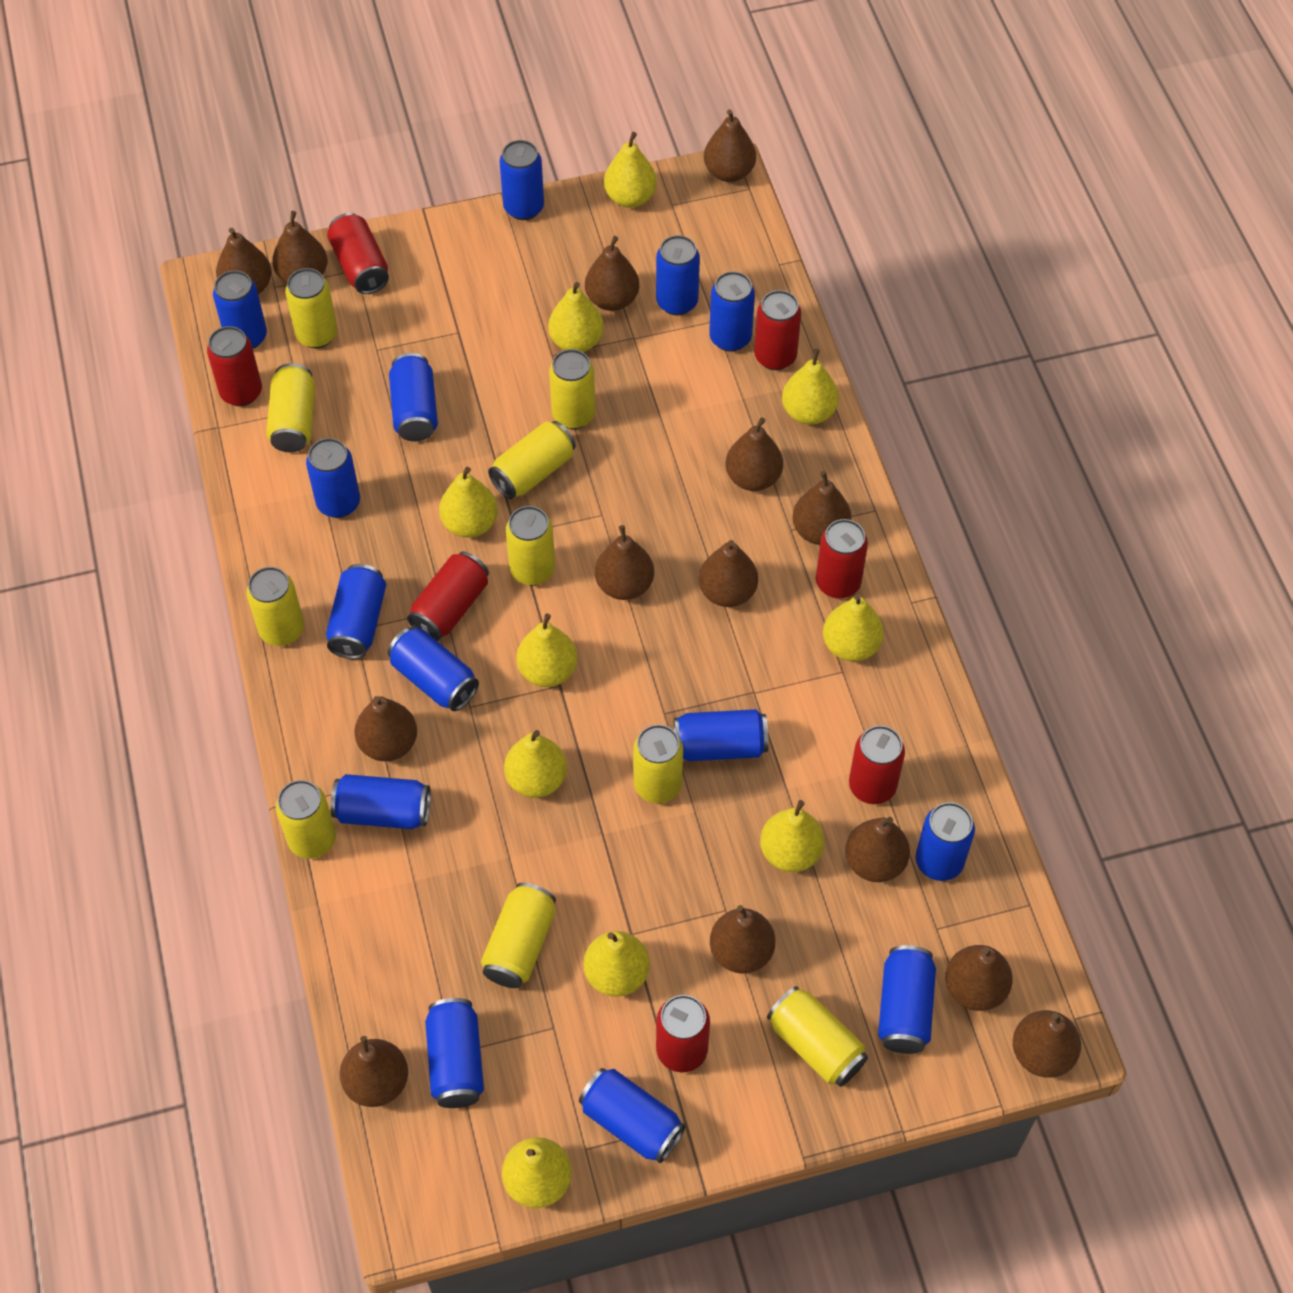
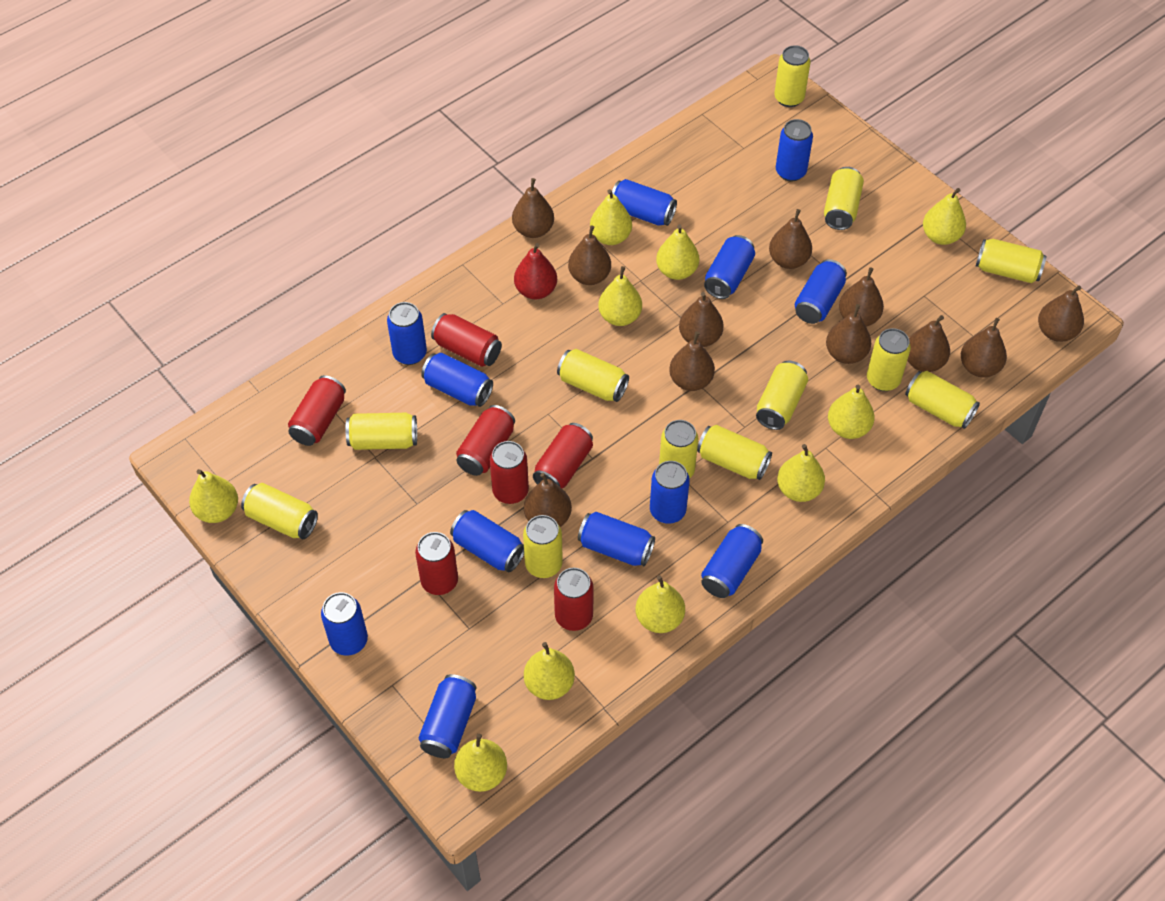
blue can: [213,270,267,349] [306,438,360,518] [326,564,386,659] [330,774,431,829] [388,627,479,711] [389,353,438,441] [425,998,484,1108] [499,140,544,220] [579,1068,686,1163] [656,235,700,316] [674,709,769,761] [709,271,755,352] [878,945,936,1054] [916,802,975,881] = 14 -> [321,592,368,656] [387,302,427,365] [418,674,477,758] [421,353,493,407] [450,510,524,573] [578,512,655,566] [612,179,677,226] [650,461,690,524] [701,524,763,598] [704,235,755,299] [776,119,813,181] [795,259,847,324] = 12
brown pear: [216,228,272,294] [272,211,327,283] [340,1036,408,1107] [354,696,417,761] [585,236,639,311] [595,525,654,600] [699,540,758,607] [704,110,756,182] [710,905,775,974] [726,417,783,491] [792,471,851,545] [845,817,910,882] [945,945,1013,1011] [1013,1010,1081,1078] = 14 -> [512,178,554,238] [524,473,572,527] [568,226,611,285] [669,331,715,391] [679,292,724,347] [769,209,812,269] [826,304,871,364] [839,267,884,327] [907,315,950,372] [961,318,1007,377] [1038,285,1084,342] = 11
red pear: none = 0 -> [514,243,557,299] = 1
yellow can: [246,567,304,646] [266,363,315,452] [276,780,336,859] [285,268,337,348] [481,883,556,988] [488,421,576,499] [506,506,555,585] [549,349,595,429] [633,724,683,803] [767,986,868,1087] = 10 -> [241,483,318,539] [346,413,417,450] [523,515,563,578] [557,349,629,402] [659,420,698,478] [697,425,772,480] [756,361,808,430] [774,45,811,107] [824,167,864,230] [867,328,911,391] [905,371,980,429] [976,239,1047,283] = 12

